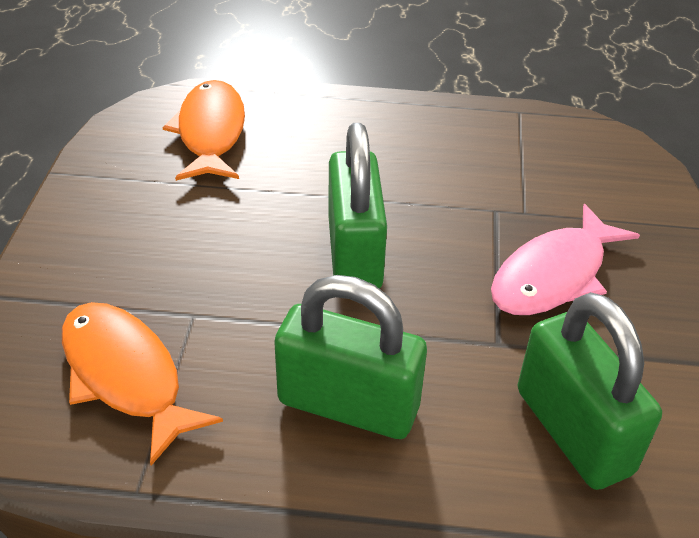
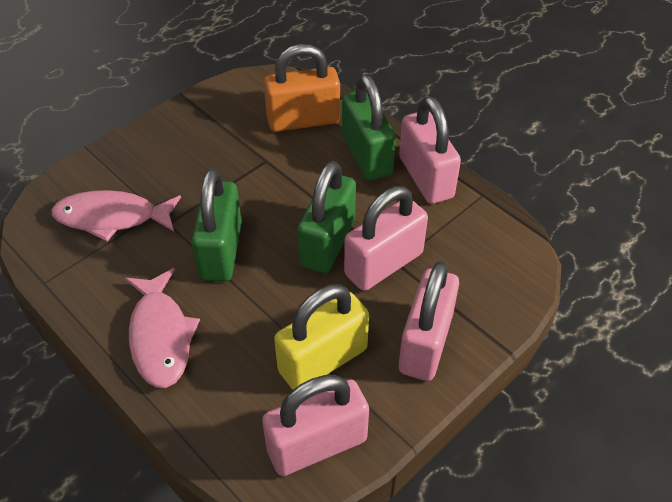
orange fish: [62,302,223,466] [162,80,245,181] = 2 -> none = 0
orange padlock: none = 0 -> [264,44,340,132] = 1
pink fish: [491,204,640,315] = 1 -> [51,190,181,242] [125,268,200,388] = 2
pink padlock: none = 0 -> [262,375,369,476] [344,186,428,291] [399,96,461,204] [399,261,459,381] = 4
yellow padlock: none = 0 -> [274,284,369,390] = 1

